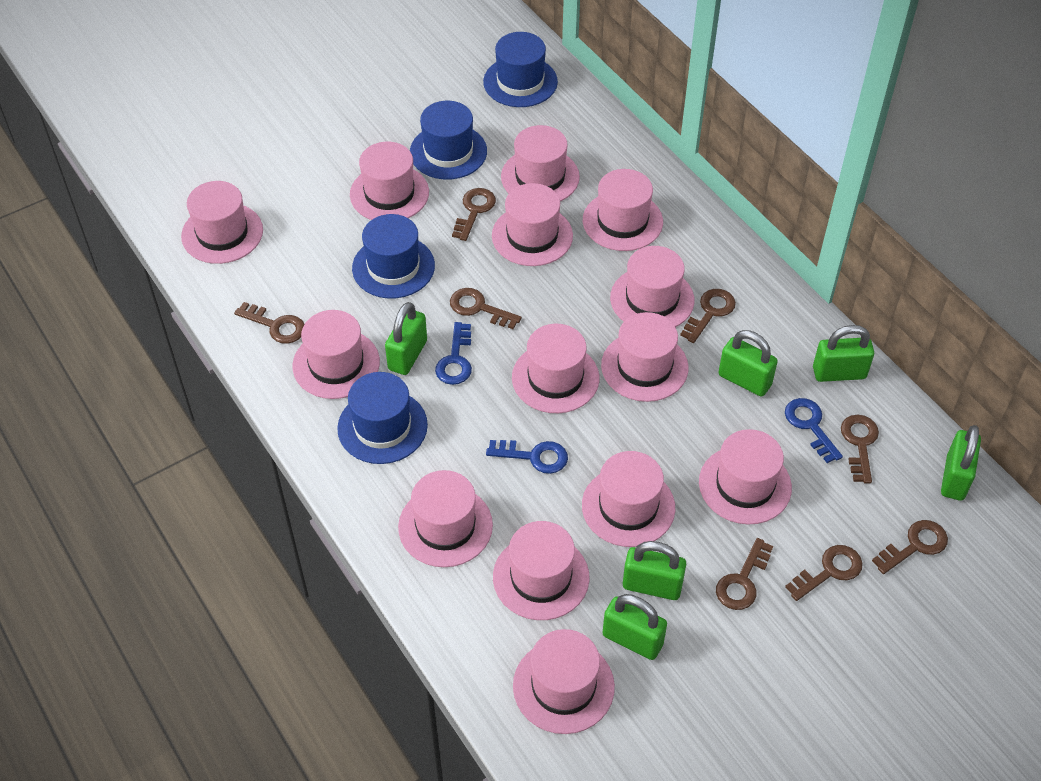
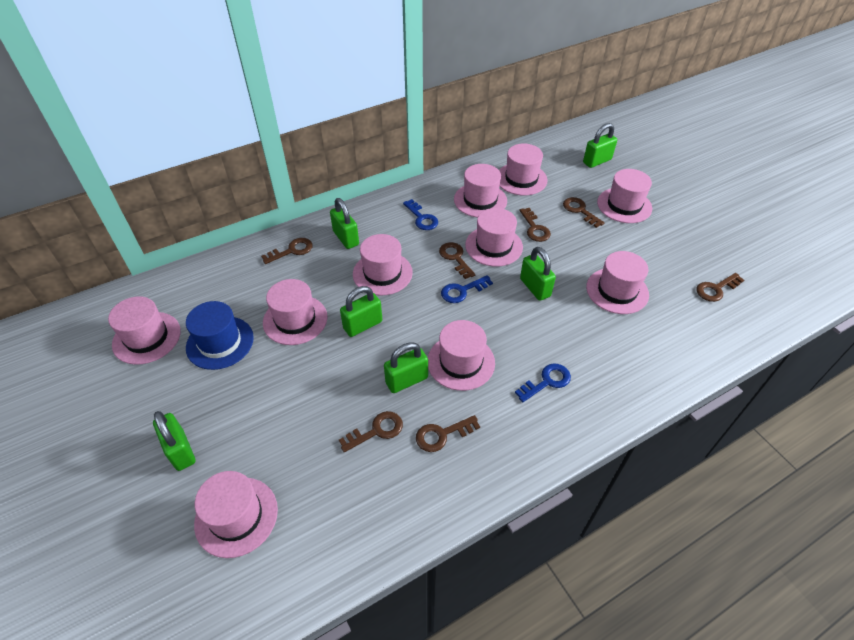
blue hat: [337,372,428,464] [352,214,435,299] [410,101,487,180] [483,32,558,107] = 4 -> [186,301,254,370] = 1
brown key: [234,302,304,344] [450,288,522,329] [452,188,496,241] [680,289,736,343] [716,538,773,610] [785,545,863,601] [841,415,879,483] [872,520,948,574] = 8 -> [261,238,313,264] [339,411,403,452] [416,415,480,452] [439,242,475,279] [520,208,551,242] [563,197,605,228] [697,273,744,302] = 7
pink hat: [181,181,263,264] [293,310,380,399] [350,142,429,220] [398,470,493,567] [492,183,573,266] [493,521,590,620] [501,125,580,202] [512,324,599,413] [513,629,615,734] [582,451,675,547] [583,169,663,251] [601,312,689,402] [610,246,694,327] [699,429,792,525] = 14 -> [108,296,181,365] [194,471,278,558] [263,279,327,345] [353,234,413,296] [428,320,495,391] [454,164,507,218] [465,208,523,267] [499,144,548,195] [586,251,649,314] [597,169,652,223] = 10

